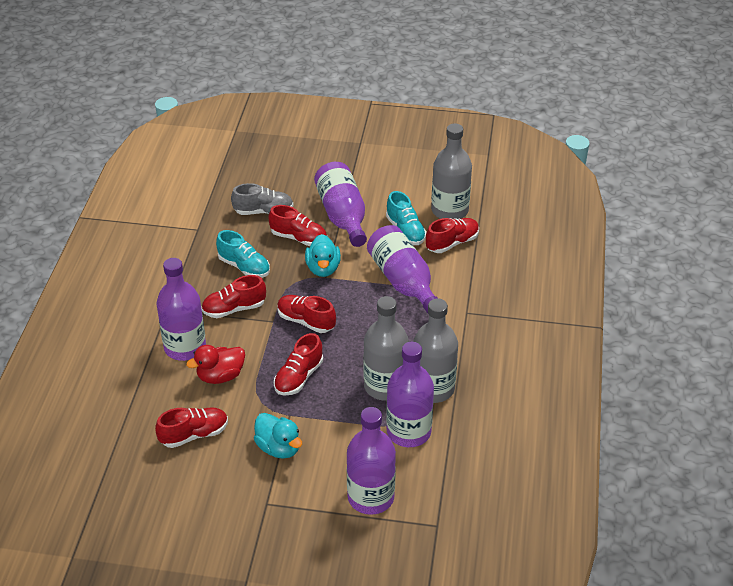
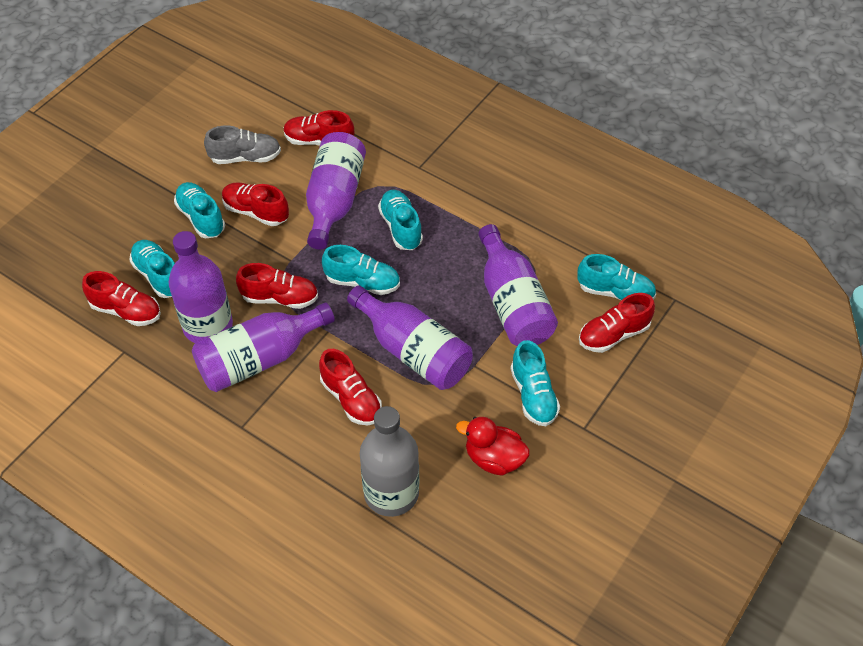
grey bottle: [363,296,409,401] [413,299,458,403] [431,123,472,219] = 3 -> [360,406,419,517] = 1
turquoise duck: [254,413,302,459] [305,234,341,277] = 2 -> none = 0
turquoise shoe: [216,230,270,278] [386,191,427,245] = 2 -> [129,240,175,298] [174,182,225,238] [322,245,400,295] [378,190,423,250] [510,340,560,426] [577,254,656,300] = 6

